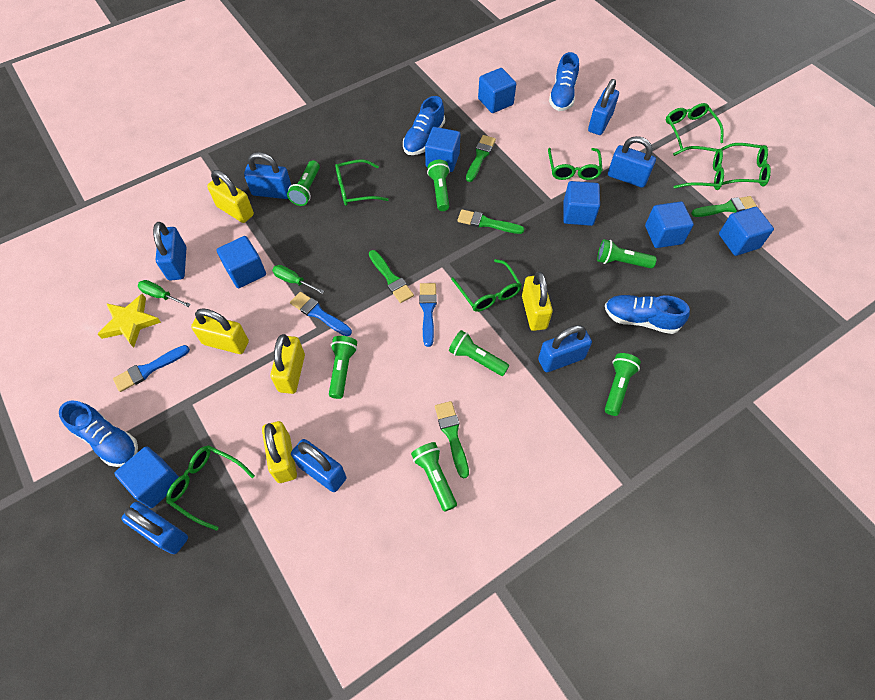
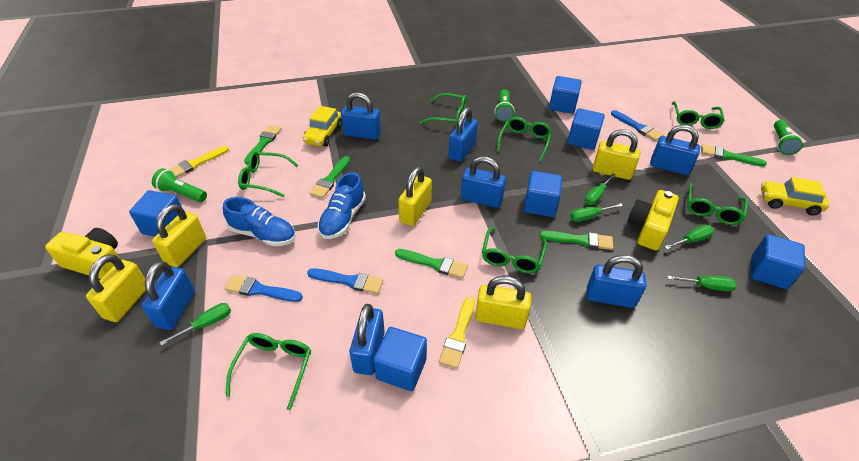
blue cube: [114,446,179,508] [217,236,266,288] [425,127,460,172] [478,68,516,113] [563,181,600,226] [645,202,694,248] [719,207,774,256] = 7 -> [129,190,182,237] [374,327,427,391] [524,171,562,217] [549,76,582,114] [567,108,605,150] [750,234,805,289] = 6
blue shoe: [59,401,138,467] [403,96,445,155] [549,52,579,111] [605,295,690,334] = 4 -> [223,197,296,246] [318,172,366,239] = 2
green flashlight: [287,160,320,206] [329,336,357,399] [411,442,457,512] [427,160,450,211] [449,330,509,376] [597,239,657,268] [605,353,641,416] = 7 -> [152,168,207,202] [494,89,515,122] [774,120,803,155] = 3
green screwdriver: [138,280,191,307] [272,265,324,294] = 2 -> [160,303,231,346] [570,203,623,222] [585,173,615,205] [664,225,714,249] [668,276,737,292] = 5
yellow brush: none = 0 -> [168,146,229,178] [439,297,475,369] = 2
yellow camera: none = 0 -> [45,228,119,279] [627,190,679,250] = 2
yellow car: none = 0 -> [303,106,342,147] [761,177,829,216] = 2
yellow star: [97,294,161,348] = 1 -> none = 0

